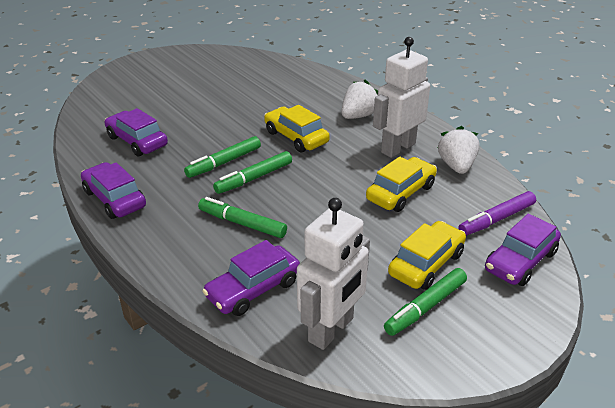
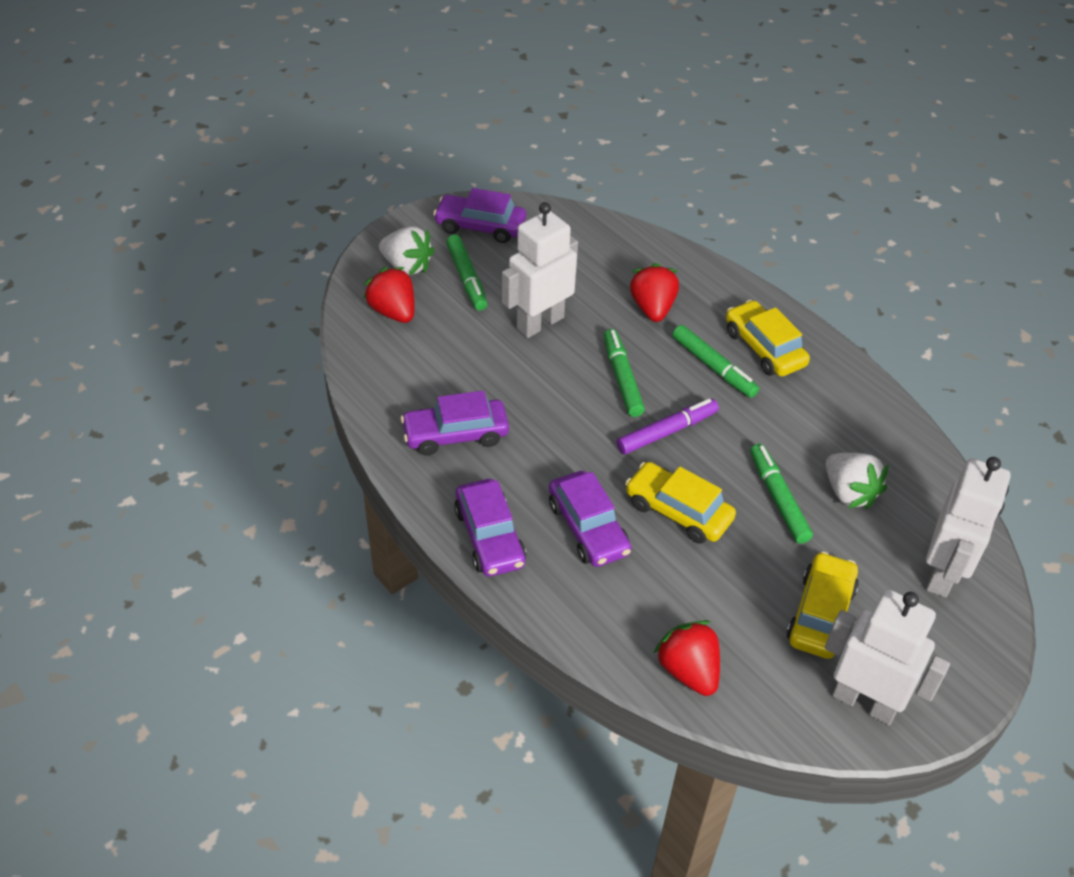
red strawberry: none = 0 -> [363,267,415,323] [630,263,679,322] [654,620,720,696] = 3
white robot: [297,198,370,350] [373,37,430,158] = 2 -> [502,202,578,338] [825,589,950,725] [926,457,1010,598] = 3

